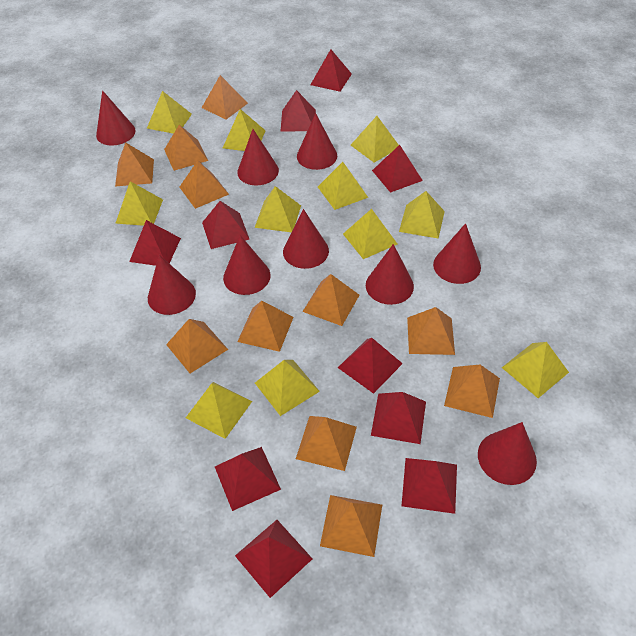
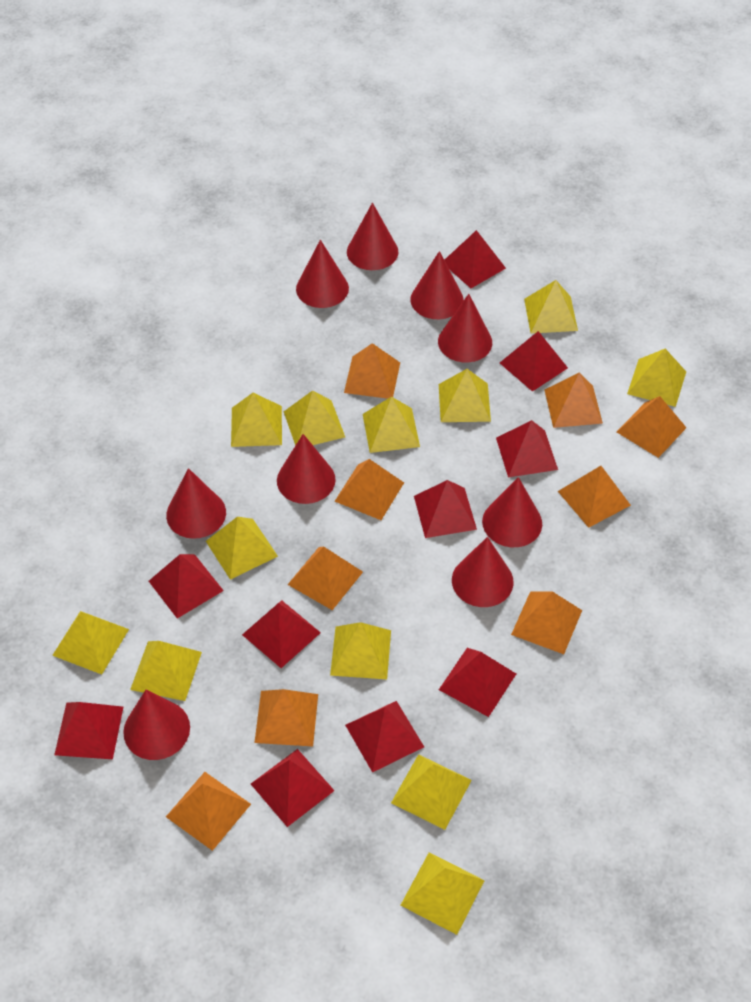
orange pyramid: [115,142,154,186] [164,125,208,171] [166,319,228,373] [180,160,229,209] [202,75,248,120] [237,301,293,352] [296,416,357,471] [302,274,359,326] [320,495,382,557] [407,307,455,355] [444,365,500,418] = 11 -> [166,772,251,851] [254,689,318,746] [288,547,363,610] [335,459,404,520] [344,343,400,399] [511,592,582,654] [544,372,603,428] [558,466,631,528] [617,396,687,458] = 9
yellow pyramid: [115,181,163,226] [147,91,192,134] [186,382,252,439] [223,109,266,151] [254,186,301,232] [255,360,320,416] [318,162,368,210] [343,209,397,259] [351,116,399,163] [399,191,445,239] [502,342,569,398] = 11 -> [52,611,129,674] [130,641,202,701] [206,517,278,580] [231,393,282,447] [284,391,345,445] [330,622,391,679] [363,397,420,453] [391,754,472,830] [400,852,485,935] [439,369,491,422] [524,280,578,333] [627,349,686,407] = 12

